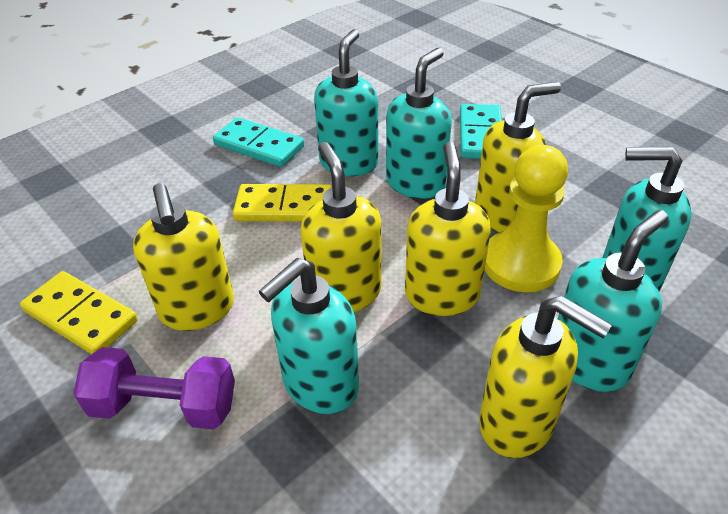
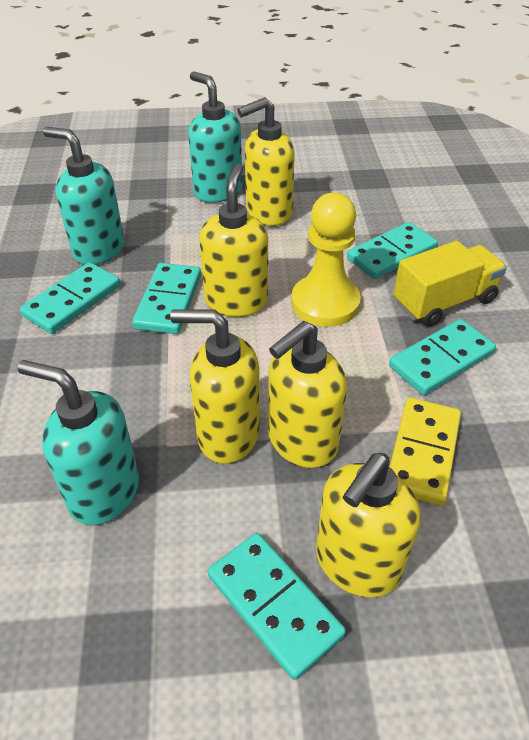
purple dumbbell: [73,347,235,430] = 1 -> none = 0
turquoise domino: [213,117,304,167] [460,104,502,159] = 2 -> [20,262,120,334] [132,263,201,334] [208,533,346,680] [347,222,438,279] [389,319,496,395] = 5
turquoise soap dispenser: [259,258,359,414] [314,29,378,176] [386,48,452,199] [558,210,668,392] [602,147,692,292] = 5 -> [18,360,139,525] [43,127,124,265] [188,71,242,203] = 3
yellow domino: [20,271,138,354] [233,184,332,222] = 2 -> [390,397,461,506] = 1
yellow truck: none = 0 -> [393,241,507,326] = 1

